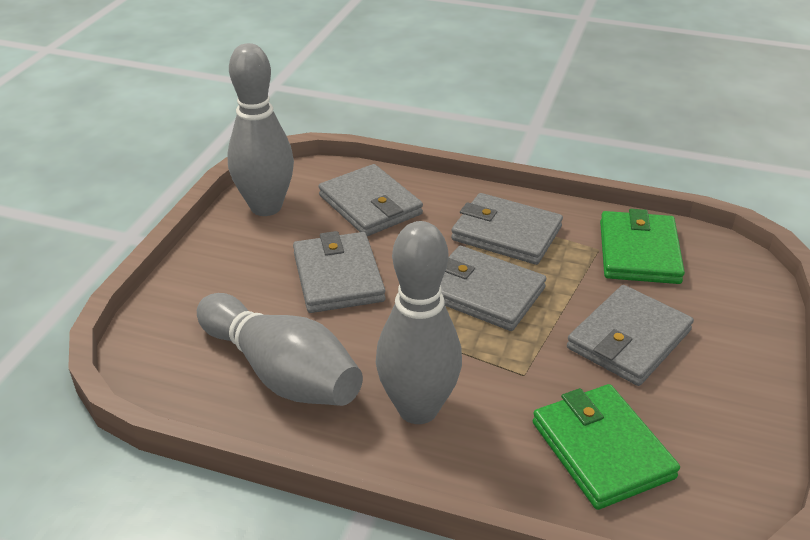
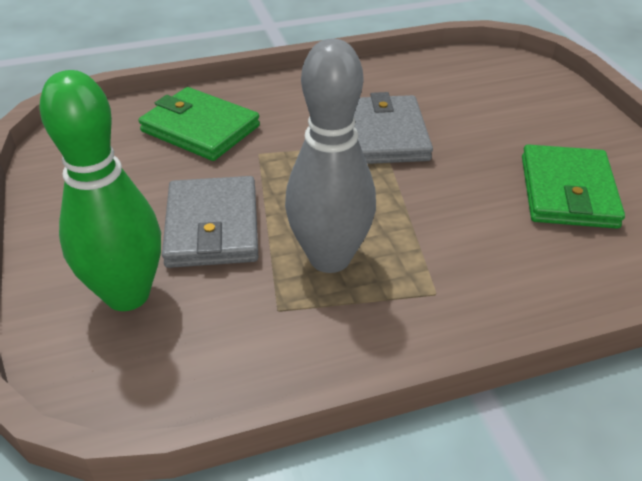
green bowling pin: none = 0 -> [39,70,161,311] = 1
grey bowling pin: [197,293,363,406] [227,43,294,216] [376,221,462,424] = 3 -> [285,39,376,273] = 1
grey wallet: [293,231,386,313] [319,164,423,236] [440,246,546,331] [451,193,563,265] [567,285,694,386] = 5 -> [162,176,258,268] [354,92,433,164] = 2

